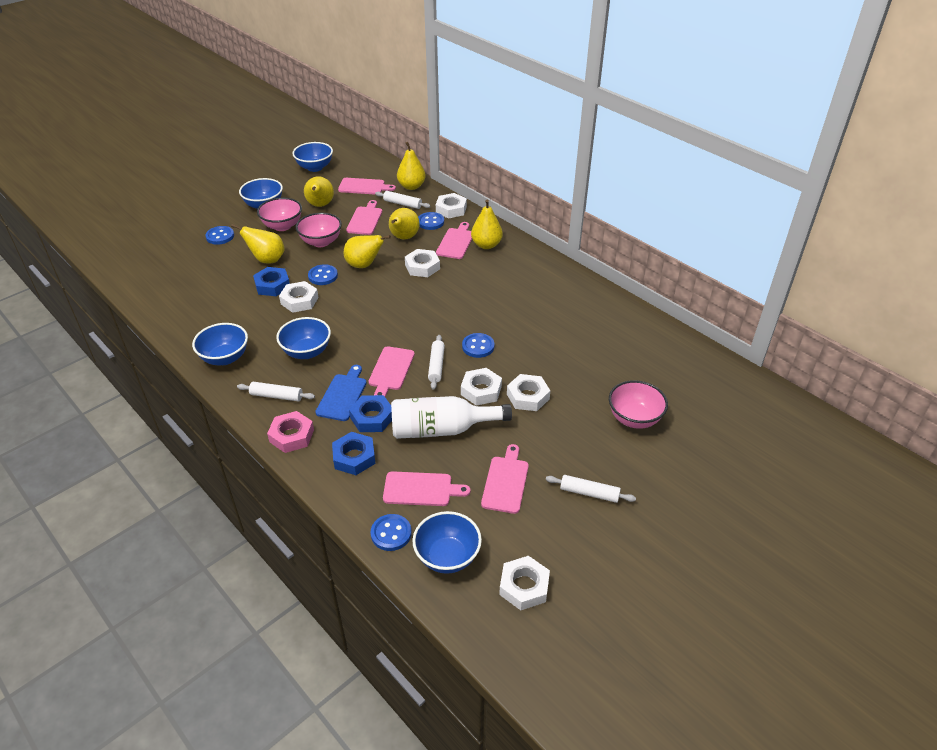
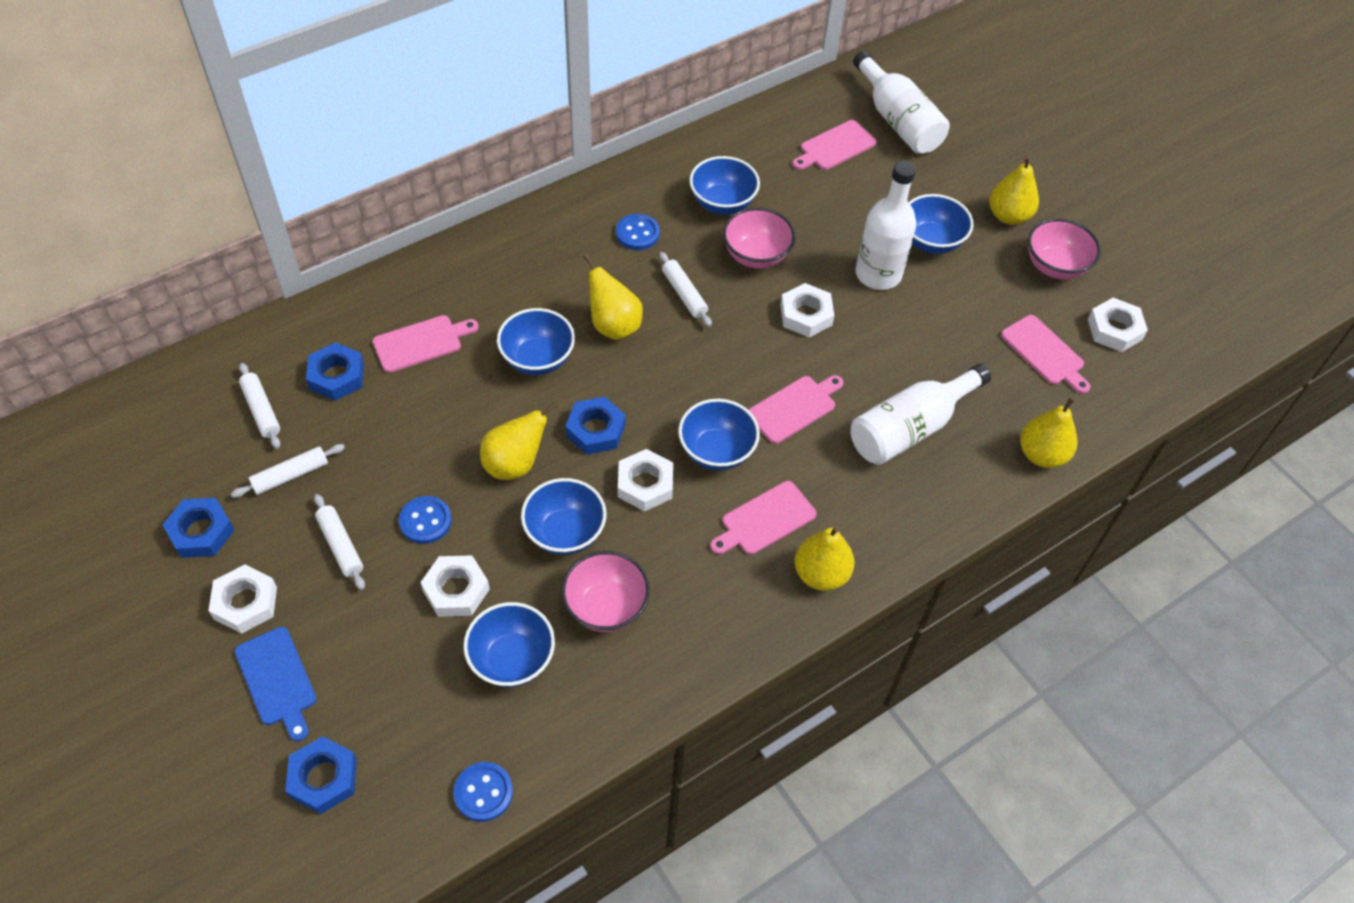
blue bowl: [192,323,248,365] [239,178,283,209] [276,317,331,359] [292,142,333,172] [412,511,482,574] = 5 -> [463,602,555,687] [497,308,575,375] [521,478,607,555] [678,399,760,471] [689,156,760,215] [908,194,974,254] = 6
blue button: [205,226,234,245] [308,264,338,285] [371,514,412,551] [418,212,444,230] [462,333,494,358] = 5 -> [399,496,452,544] [454,762,513,822] [616,214,660,250] = 3
blue nut: [253,267,290,296] [332,432,376,475] [349,395,392,432] = 3 -> [163,498,234,558] [285,736,357,814] [306,342,364,400] [565,397,626,455] = 4
pink cutting board: [338,178,396,195] [346,200,382,235] [368,346,415,397] [383,471,471,506] [436,222,472,259] [481,444,529,514] = 6 -> [373,315,479,373] [710,481,817,555] [749,375,844,444] [792,120,876,170] [1001,315,1090,394] = 5
pink nut: [267,411,314,453] = 1 -> none = 0
white bottle: [391,396,512,439] = 1 -> [851,363,991,465] [853,51,950,154] [855,161,916,290] = 3
white nut: [279,281,319,313] [405,249,440,277] [436,193,467,219] [461,368,502,406] [499,556,550,610] [507,374,550,411] = 6 -> [208,564,277,634] [420,555,490,617] [618,449,673,512] [780,283,834,338] [1088,298,1148,352] = 5
yellow pear: [231,224,285,264] [304,176,334,207] [344,235,391,268] [389,208,420,240] [397,142,426,190] [471,199,503,249] = 6 -> [480,402,557,480] [583,254,643,340] [794,526,855,591] [989,155,1039,225] [1020,397,1077,468] = 5

